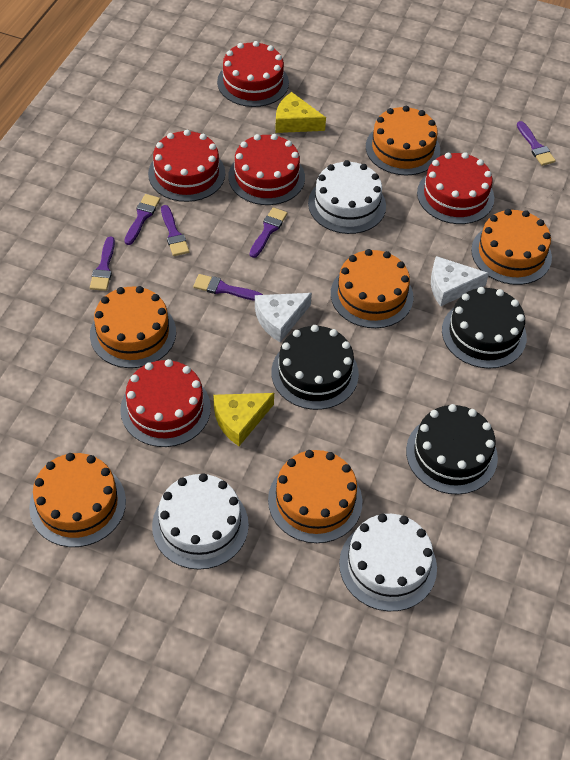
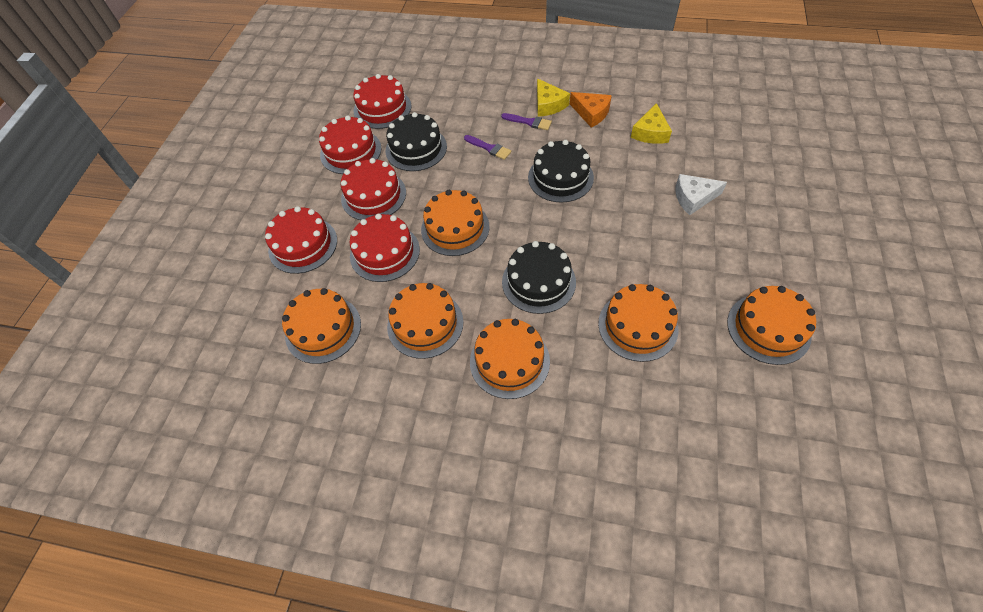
orange cheese: none = 0 -> [570,92,612,127] = 1
purple brush: [90,237,115,291] [124,194,160,245] [161,205,189,256] [193,274,263,301] [250,207,287,258] [517,121,556,166] = 6 -> [464,135,511,160] [501,113,552,130] = 2
white cake: [152,473,249,570] [308,160,386,234] [339,514,437,611] = 3 -> none = 0
white cheese: [255,293,312,342] [431,256,489,307] = 2 -> [675,174,727,215] = 1

